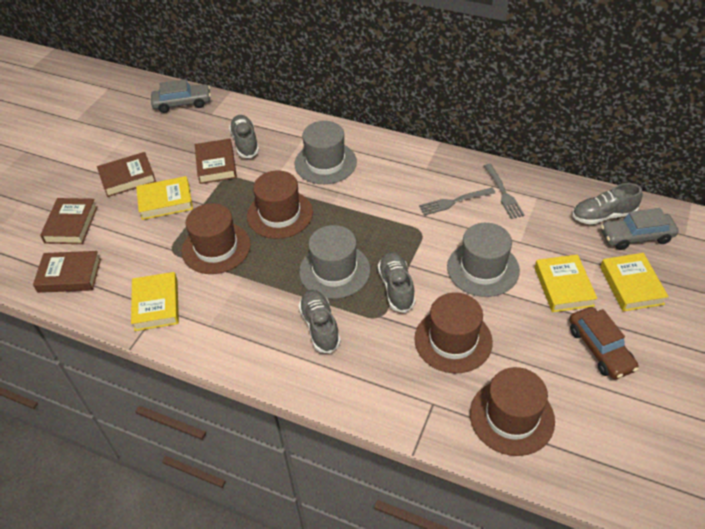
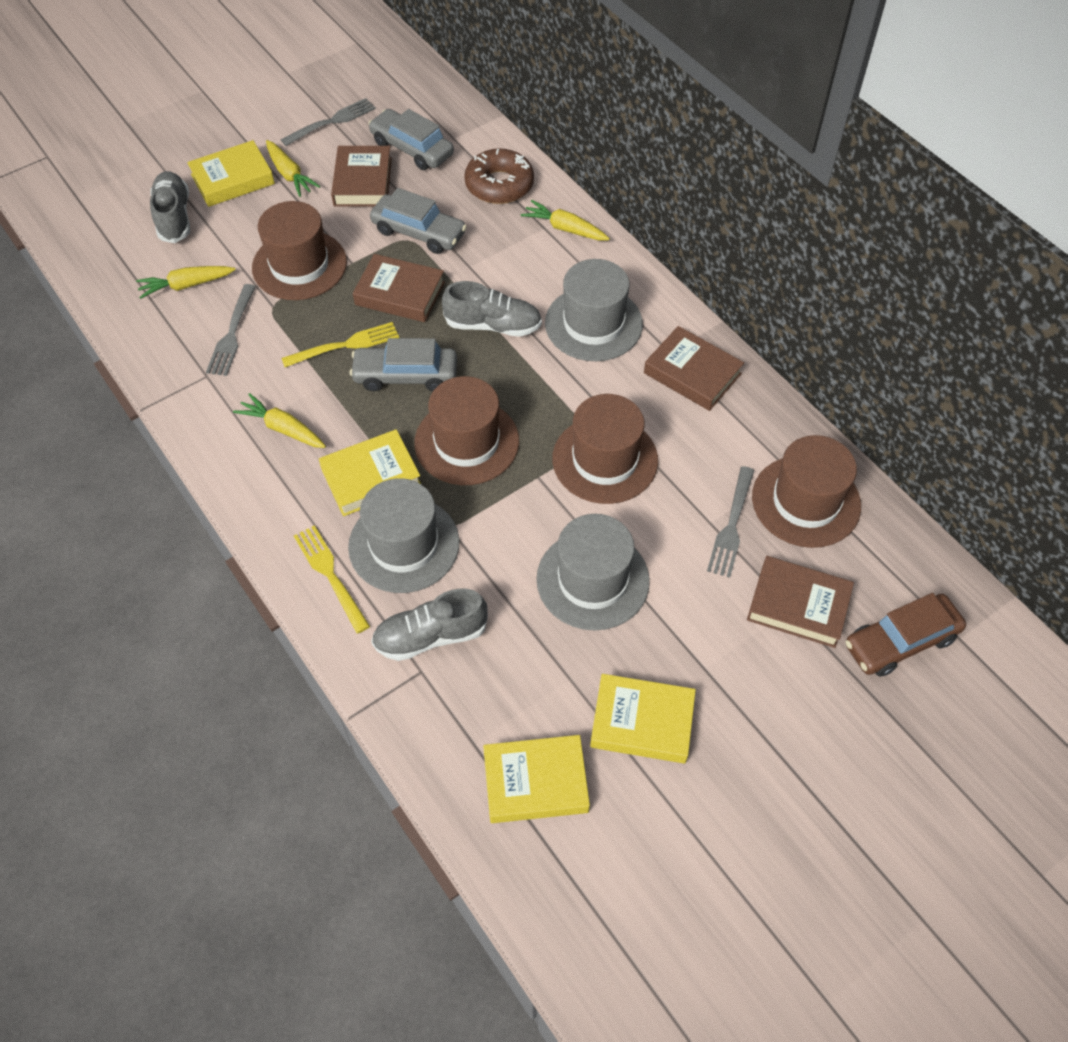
brown donut: none = 0 -> [464,148,534,204] = 1
grey car: [151,79,211,113] [601,208,678,250] = 2 -> [349,338,457,392] [368,109,454,170] [370,188,467,254] = 3
grey fork: [419,188,495,216] [484,164,525,219] = 2 -> [206,284,256,376] [281,98,376,146] [707,466,754,578] = 3
grey shoe: [229,115,259,158] [298,290,341,353] [378,252,416,313] [572,183,643,225] = 4 -> [150,171,190,243] [371,588,488,661] [442,281,542,337] = 3
yellow carrot: none = 0 -> [136,266,236,299] [233,393,326,448] [266,140,320,197] [521,200,610,240] = 4
yellow fork: none = 0 -> [281,322,399,367] [294,525,370,634] = 2

